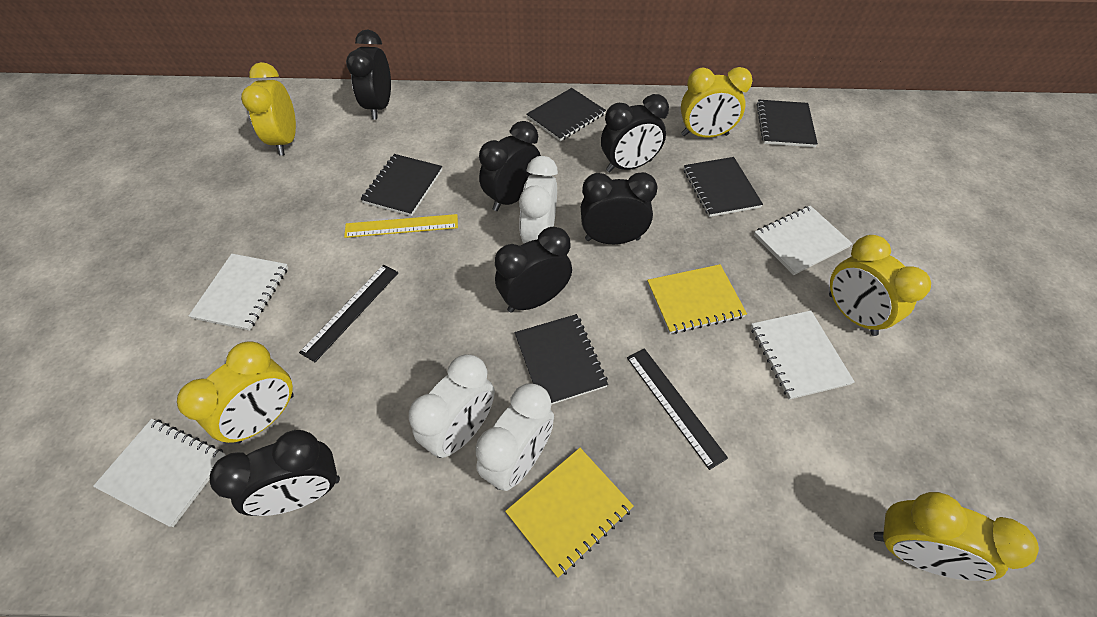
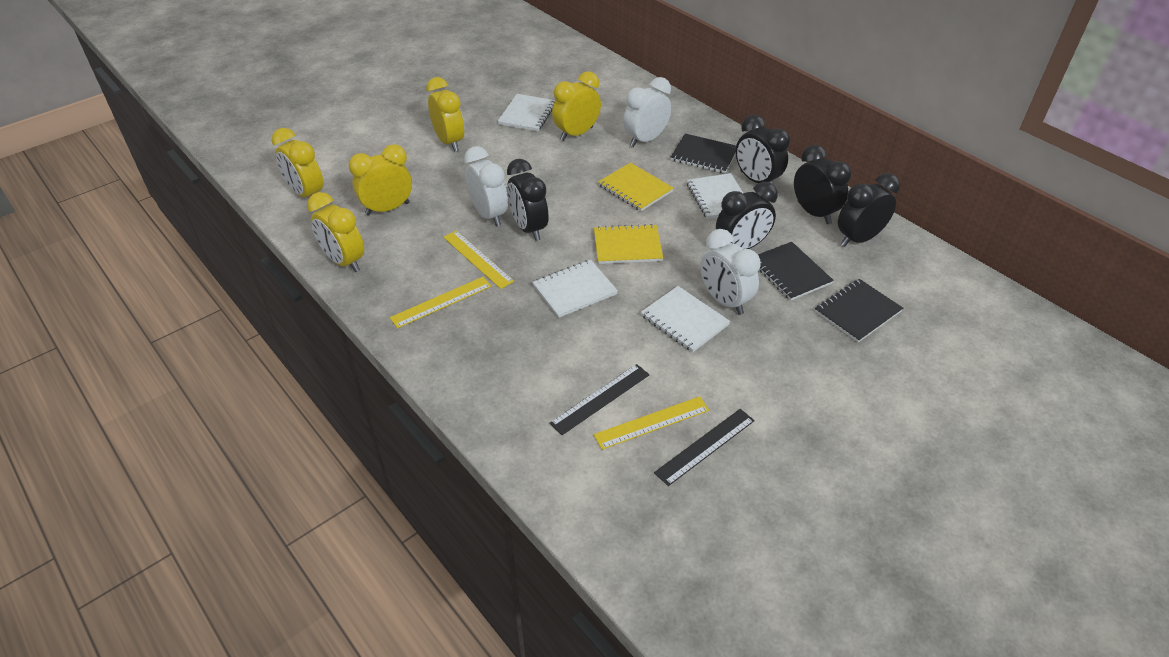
black clock: [210,430,340,516] [346,29,391,120] [479,121,541,211] [495,227,572,313] [581,172,657,244] [601,94,669,172] = 6 -> [507,159,548,241] [716,182,778,249] [736,115,790,185] [794,145,851,224] [838,173,900,247] = 5
black notebook: [361,154,442,216] [515,314,608,405] [527,88,606,141] [684,157,763,217] [757,100,818,147] = 5 -> [671,134,736,173] [758,242,834,301] [815,279,903,342] = 3
yellow ruler: [344,214,458,238] = 1 -> [390,277,491,328] [443,230,514,289] [594,396,709,450] = 3

